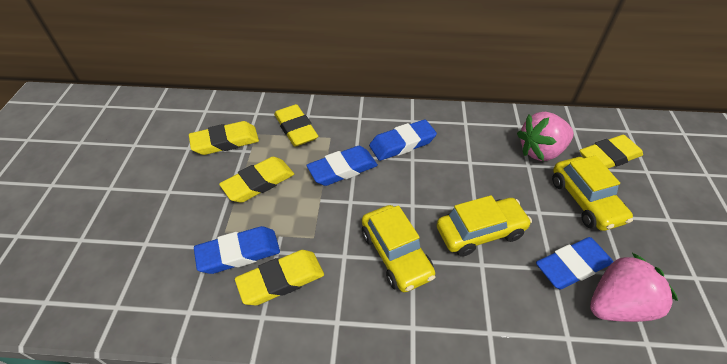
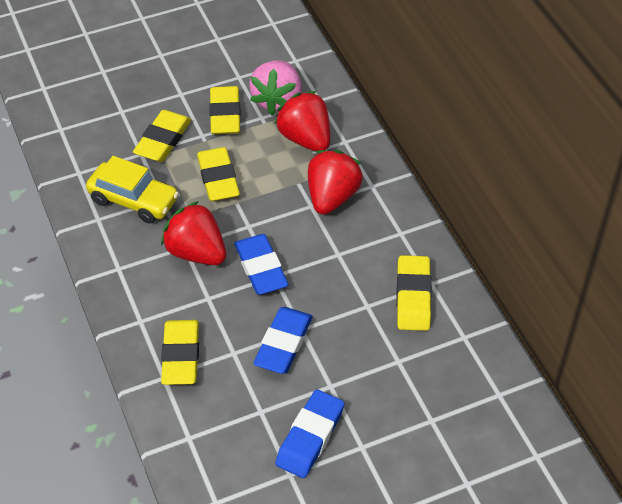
blue eraser: [194,226,280,274] [307,146,378,186] [369,119,437,161] [536,237,614,289] = 4 -> [234,234,288,295] [253,307,313,374] [275,390,344,478] = 3
pink strawberry: [517,112,574,161] [590,253,678,322] = 2 -> [249,61,302,115] = 1
red strawberry: none = 0 -> [161,201,226,265] [275,91,330,151] [308,150,363,215] = 3
yellow car: [362,205,436,292] [437,195,532,257] [552,156,633,231] = 3 -> [86,156,179,224] = 1

